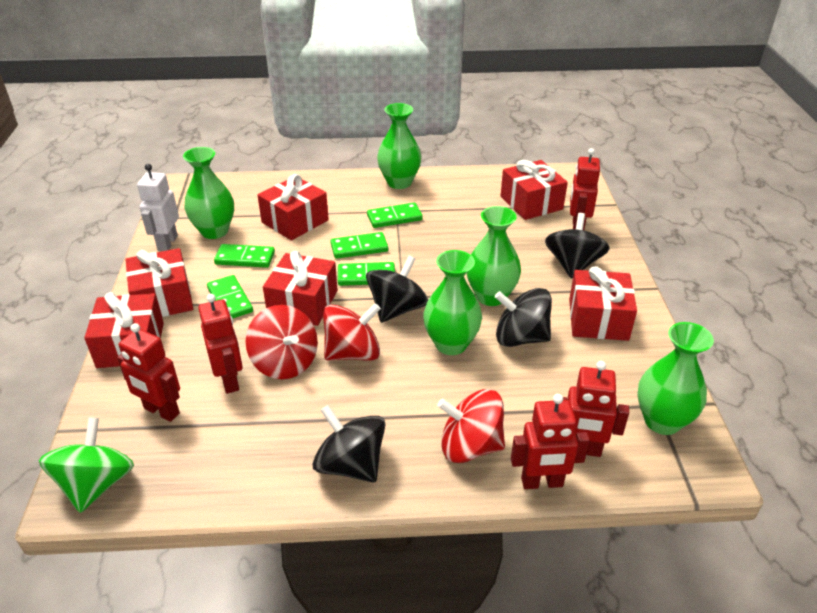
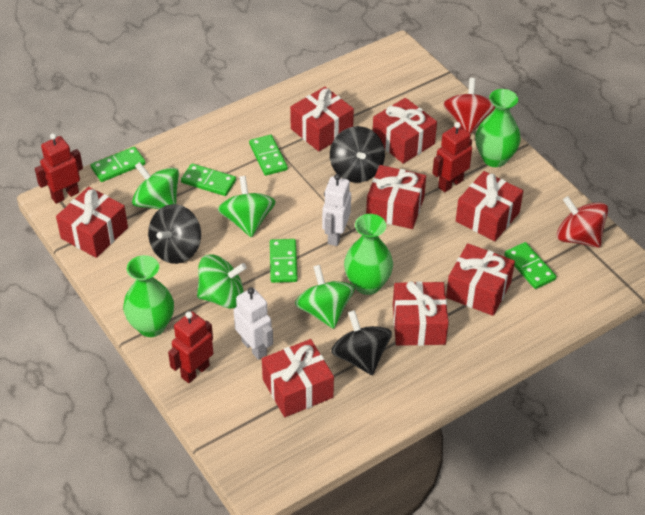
black spinning top: [313,405,385,482] [366,256,428,323] [495,288,552,347] [545,213,609,279] = 4 -> [148,204,201,264] [330,126,385,183] [331,310,392,375] = 3
green spinning top: [39,418,134,513] = 1 -> [132,162,179,209] [197,255,247,309] [218,176,276,237] [295,265,355,329] = 4
green vase: [183,147,234,239] [377,103,421,189] [423,250,482,355] [467,206,521,306] [637,322,714,435] = 5 -> [123,255,174,337] [344,214,393,295] [475,89,521,167] = 3
red gift: [84,292,164,368] [125,248,193,317] [257,174,329,241] [263,251,338,326] [501,160,568,220] [569,267,637,341] = 6 -> [56,187,128,258] [262,339,334,417] [290,87,354,152] [366,165,426,229] [373,98,437,164] [393,281,449,346] [446,243,515,316] [456,171,523,241] = 8
red robot: [117,323,180,422] [198,294,243,394] [511,394,590,489] [563,361,629,457] [570,148,600,230] = 5 -> [35,133,83,204] [168,311,213,383] [432,122,472,192] = 3
red spinning top: [246,305,318,379] [323,303,381,361] [437,389,505,463] = 3 -> [443,78,495,134] [557,196,608,248] = 2
white robot: [137,164,179,251] = 1 -> [234,287,273,360] [322,174,351,246] = 2

